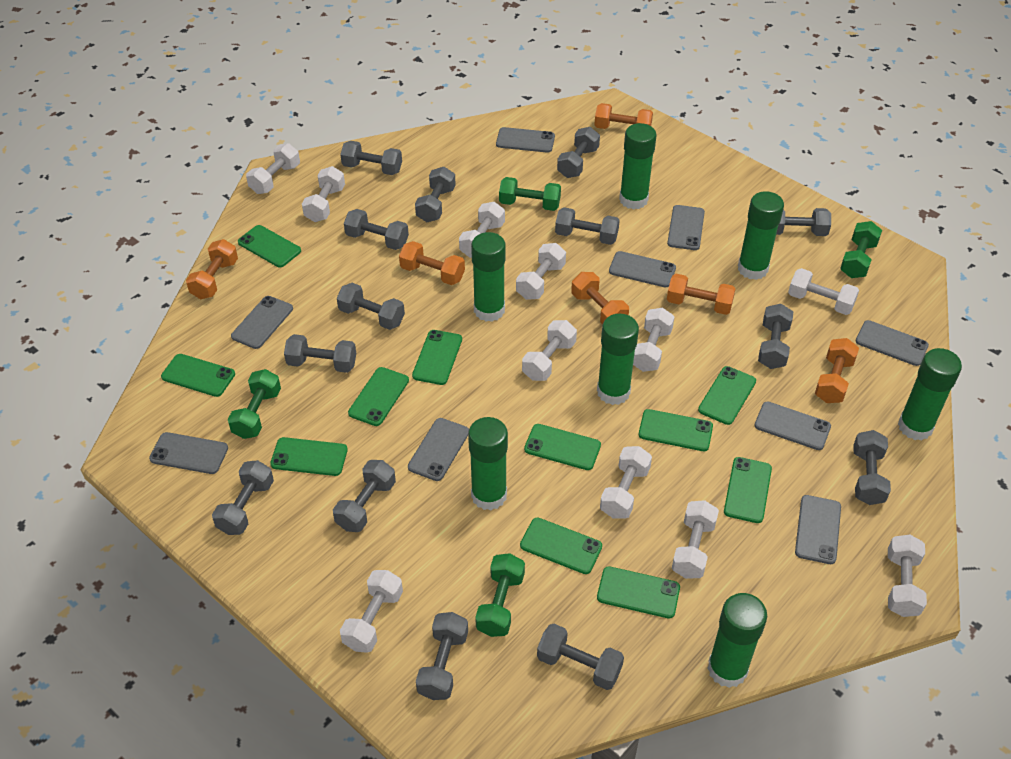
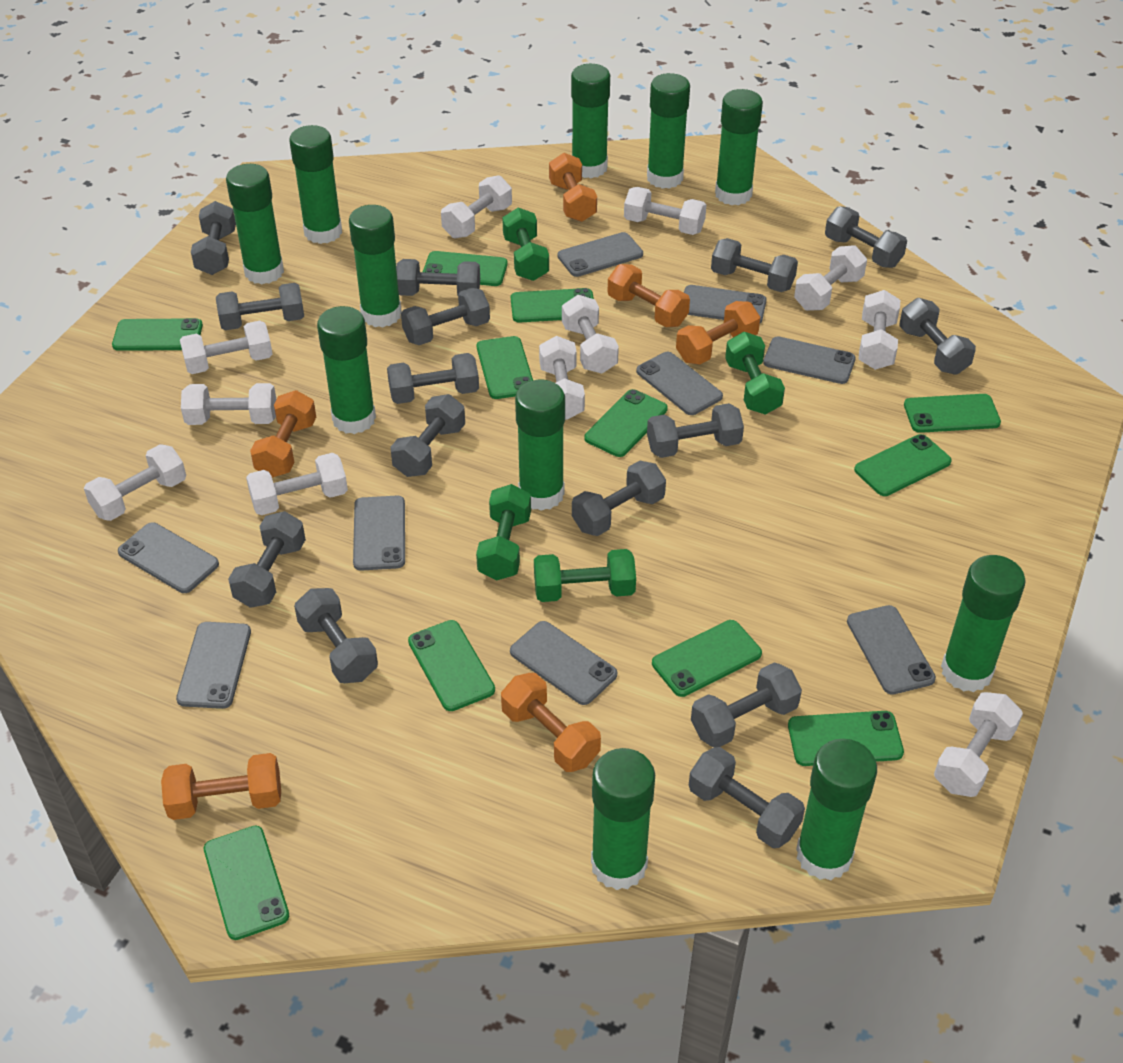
green glue stick: [468,417,508,510] [471,232,506,322] [597,314,639,405] [619,123,656,210] [707,593,767,688] [738,191,784,280] [898,348,962,440] = 7 -> [226,164,284,284] [289,125,342,244] [317,306,376,434] [349,205,402,328] [515,380,565,511] [571,64,610,178] [591,748,655,890] [647,73,690,189] [715,89,763,205] [796,739,877,881] [941,555,1026,692] = 11
grey dumbbell: [212,460,274,535] [284,334,356,373] [333,460,396,532] [337,283,405,330] [340,141,402,175] [344,209,409,250] [415,167,456,222] [416,612,468,700] [537,624,624,690] [555,207,620,245] [557,127,600,178] [758,304,793,369] [776,208,831,236] [853,430,891,505] = 14 -> [191,201,236,275] [216,283,304,330] [228,511,306,608] [294,588,378,683] [387,353,479,404] [390,394,465,477] [396,259,480,296] [401,288,490,345] [572,460,666,536] [647,403,744,458] [689,747,805,848] [691,663,802,747] [711,238,798,292] [825,206,907,268] [899,298,976,375] = 15

